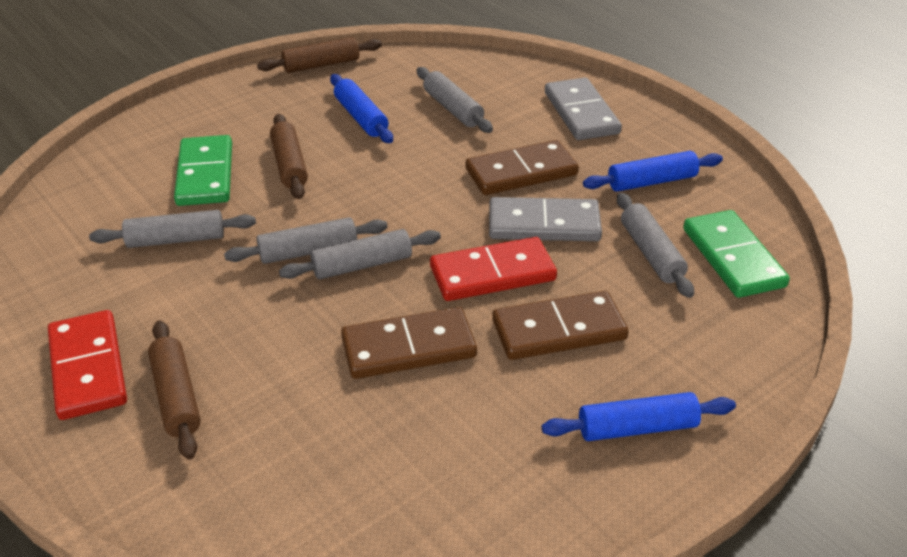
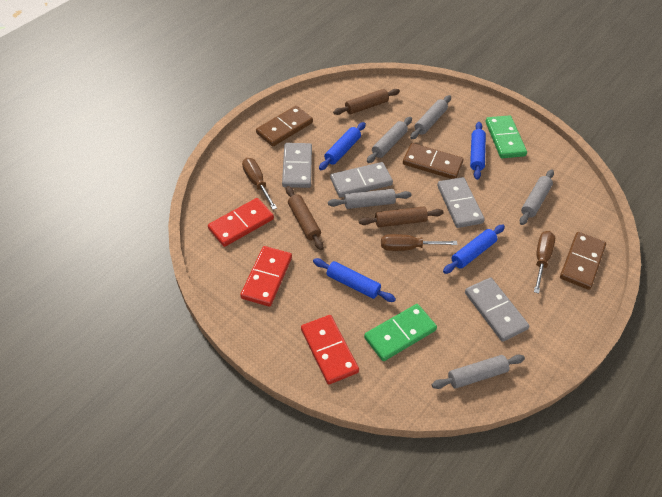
blue rolling pin: [330,74,393,143] [542,392,736,441] [583,151,723,192] = 3 -> [313,258,396,302] [319,122,366,170] [443,225,505,274] [470,122,486,180] = 4
brown screwdriver: none = 0 -> [242,158,277,210] [381,234,457,251] [534,231,555,294] = 3
grey domino: [489,197,602,241] [545,78,622,140] = 2 -> [282,143,312,188] [330,162,393,198] [437,177,485,228] [465,278,529,342] = 4
red domino: [48,310,127,420] [430,237,557,301] = 2 -> [208,198,274,247] [240,246,292,307] [301,315,359,384] = 3

